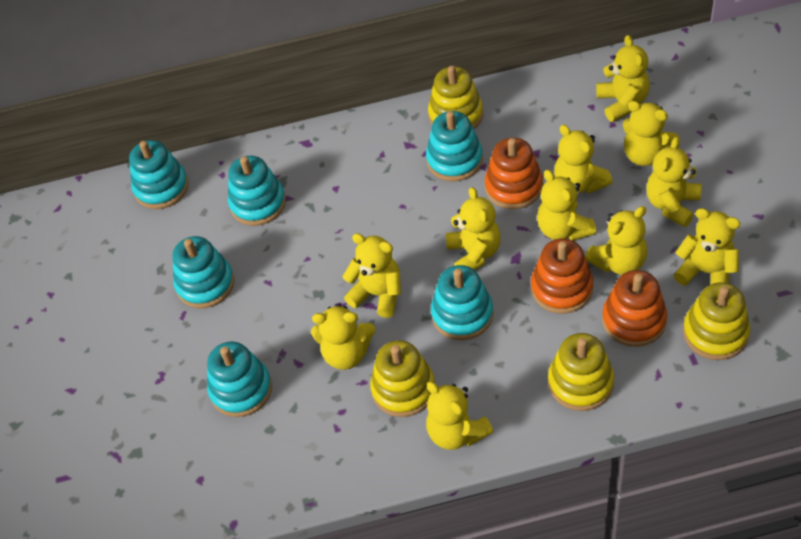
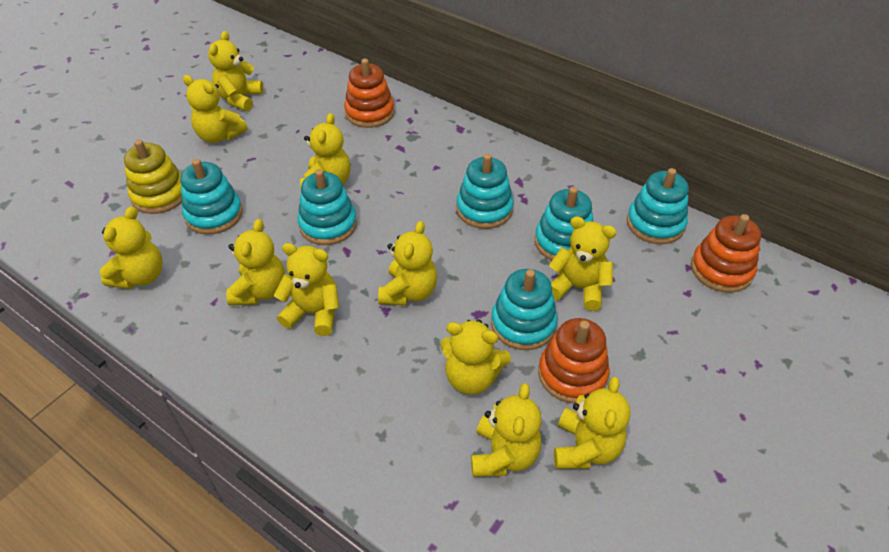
yellow stacking toy: [370,340,435,417] [428,66,483,129] [548,333,614,411] [683,282,750,360] = 4 -> [124,139,182,214] = 1

